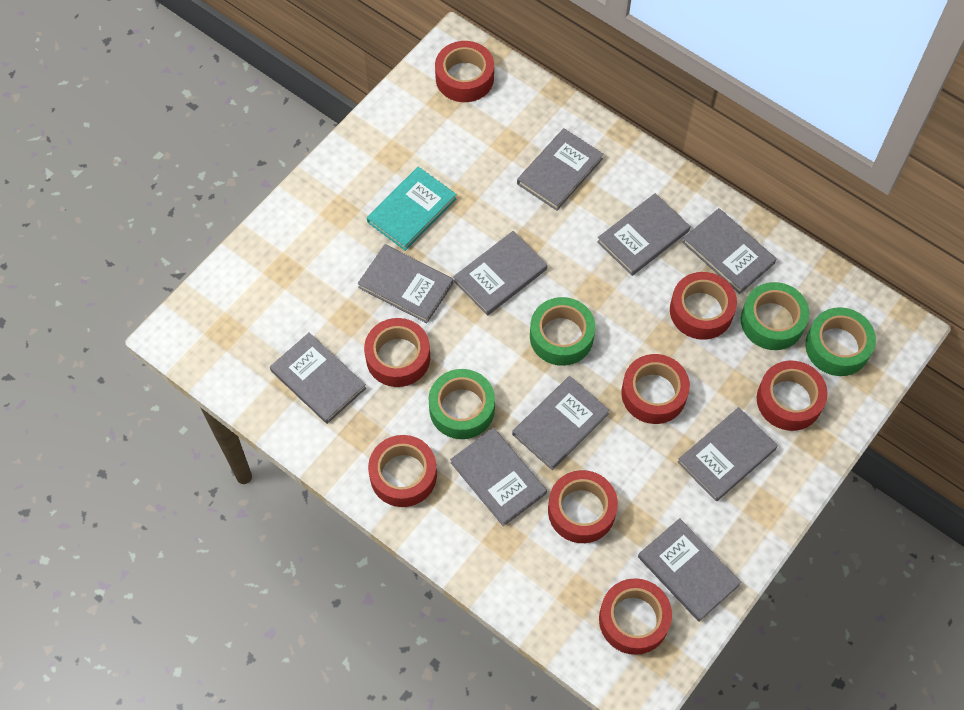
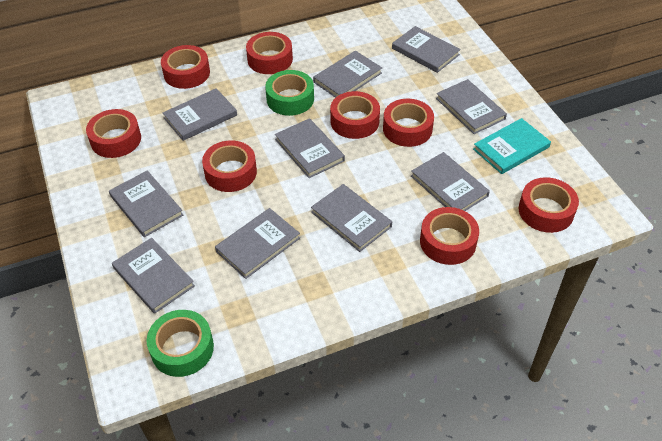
green tape: [429,369,495,439] [530,297,595,366] [741,282,809,350] [805,307,876,376] = 4 -> [146,310,214,377] [265,70,314,116] = 2

